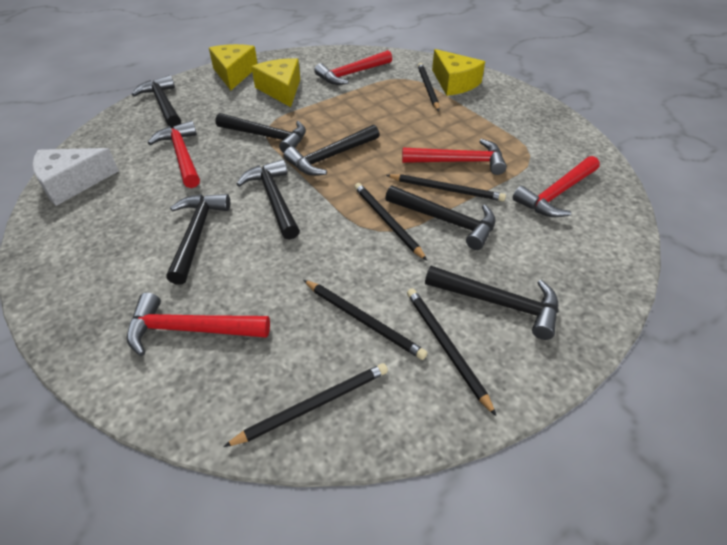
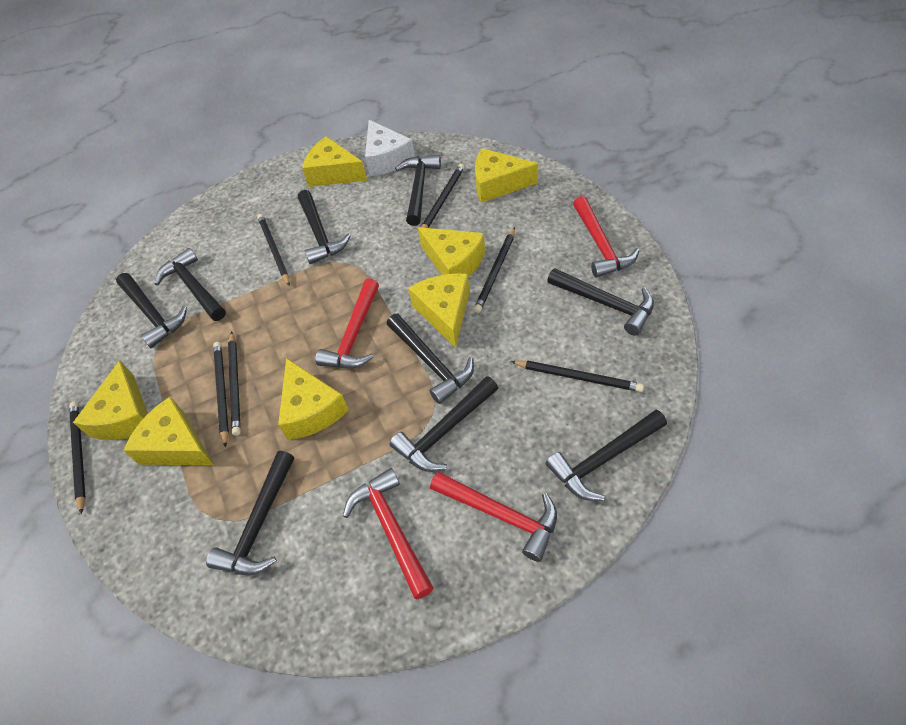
black hammer: [132,75,181,128] [166,194,230,285] [215,113,306,153] [236,159,300,240] [284,125,379,176] [385,185,495,250] [425,266,559,340] = 7 -> [116,273,187,348] [155,248,226,321] [206,451,294,575] [298,190,351,264] [387,314,474,404] [390,376,498,472] [395,155,441,226] [545,410,667,501] [547,268,654,336] = 9
black pencil: [224,363,388,447] [304,280,427,360] [354,183,427,261] [386,174,506,201] [407,288,496,416] [418,63,439,111] = 6 -> [69,402,86,514] [213,342,229,448] [228,331,241,436] [257,214,290,286] [422,164,465,228] [474,227,515,313] [511,360,644,392] = 7
red hammer: [127,293,270,356] [148,121,200,188] [314,50,392,85] [402,139,507,175] [513,156,600,217] = 5 -> [315,278,379,368] [343,468,434,599] [430,472,557,562] [573,196,639,278] = 4
yellow cheese: [209,44,257,90] [252,58,300,107] [432,49,485,96] = 3 -> [73,360,148,440] [123,396,214,465] [278,358,349,440] [302,136,367,187] [408,273,470,348] [418,227,485,277] [475,148,538,203] = 7

